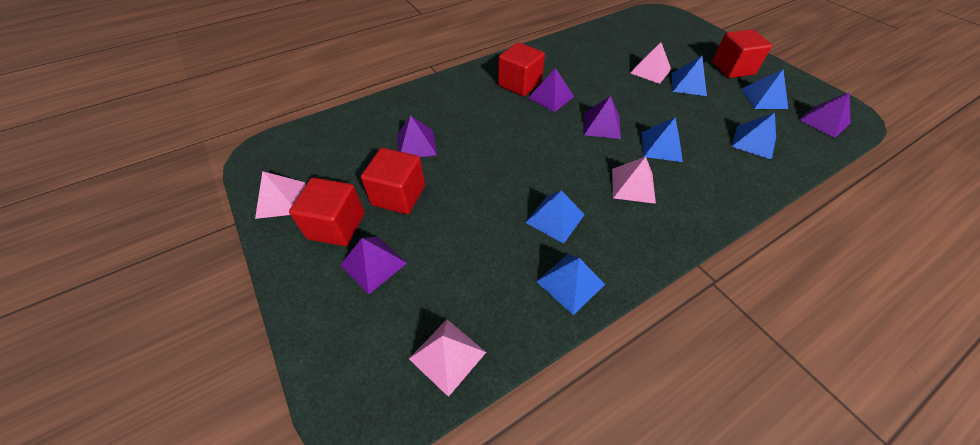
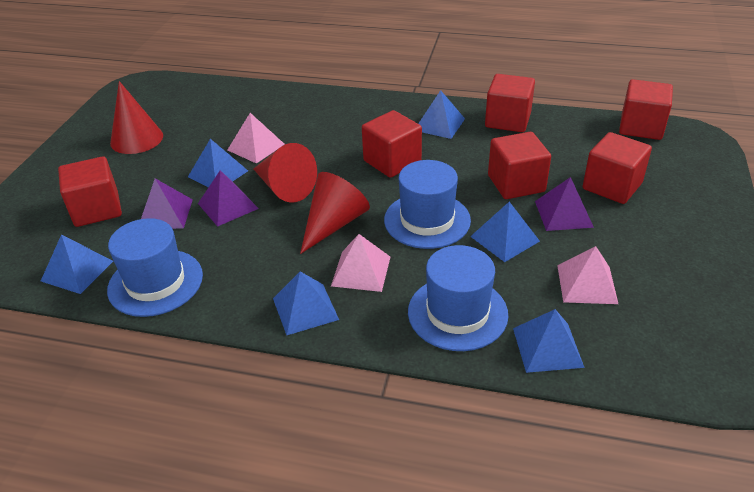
blue hat: none = 0 -> [107,218,203,317] [384,160,471,249] [408,245,508,351] = 3
pink pyramid: [255,171,306,219] [409,319,486,397] [612,157,656,204] [630,43,671,84] = 4 -> [228,113,285,164] [331,234,390,292] [557,246,618,304] = 3
purple pyramid: [340,237,407,294] [397,115,437,157] [528,68,574,112] [584,96,621,139] [799,92,850,138] = 5 -> [141,178,193,229] [198,170,259,227] [535,177,594,231] = 3
red cone: none = 0 -> [110,81,163,154] [254,143,317,203] [300,172,370,254] = 3
red cube: [289,178,365,246] [361,148,425,214] [498,42,545,96] [712,29,772,78] = 4 -> [58,156,122,227] [362,110,422,178] [485,74,535,132] [488,132,551,199] [583,132,652,204] [619,79,673,140] = 6

